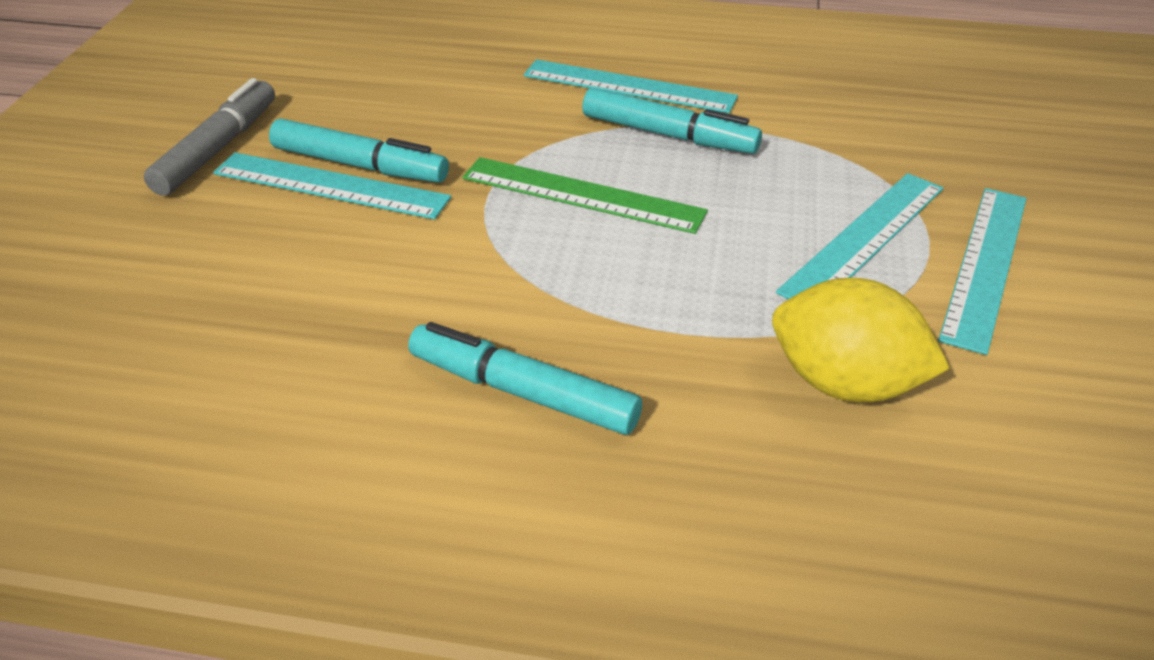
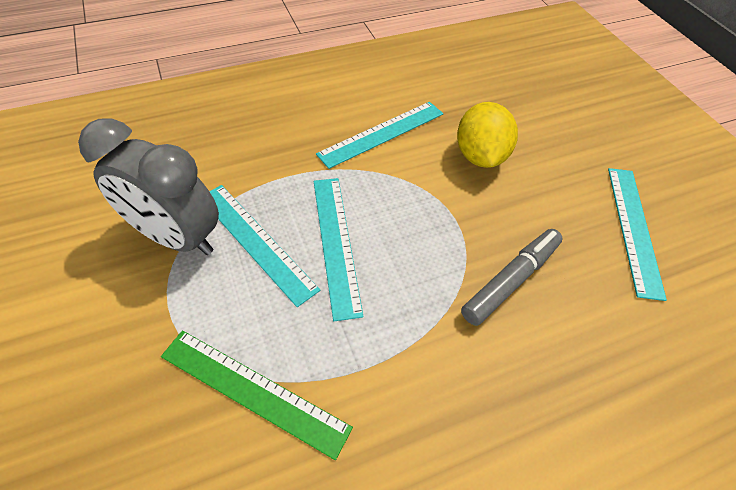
grey clock: none = 0 -> [78,118,219,255] = 1
turquoise marker: [269,118,449,183] [408,322,642,435] [582,88,762,154] = 3 -> none = 0

